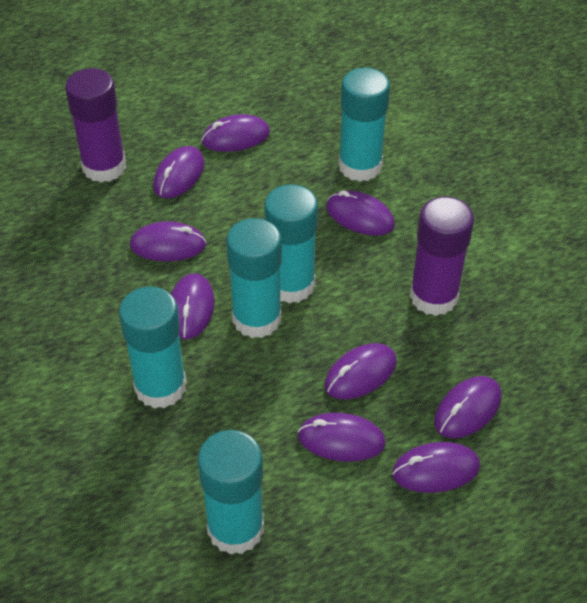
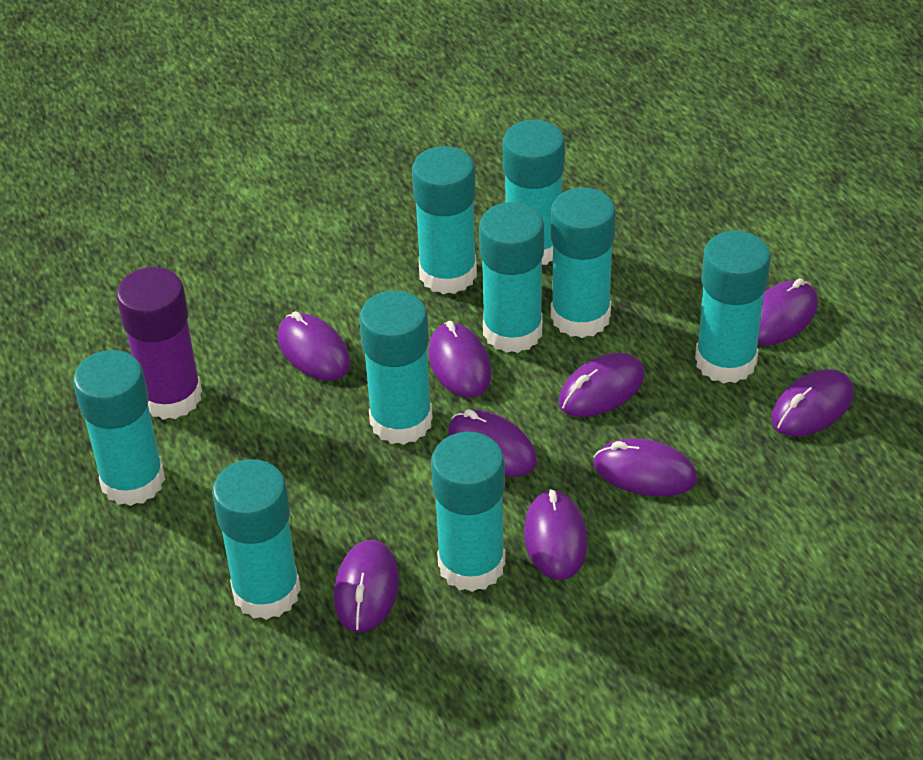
purple glue stick: [65,68,126,183] [410,196,474,316] = 2 -> [117,267,202,420] = 1
turquoise glue stick: [119,286,187,409] [198,430,264,555] [226,218,282,338] [264,184,318,304] [338,68,390,182] = 5 -> [73,350,165,506] [212,459,301,620] [359,290,433,445] [412,146,477,294] [431,432,505,592] [479,202,544,353] [502,120,565,265] [551,187,616,338] [695,231,771,383] = 9

